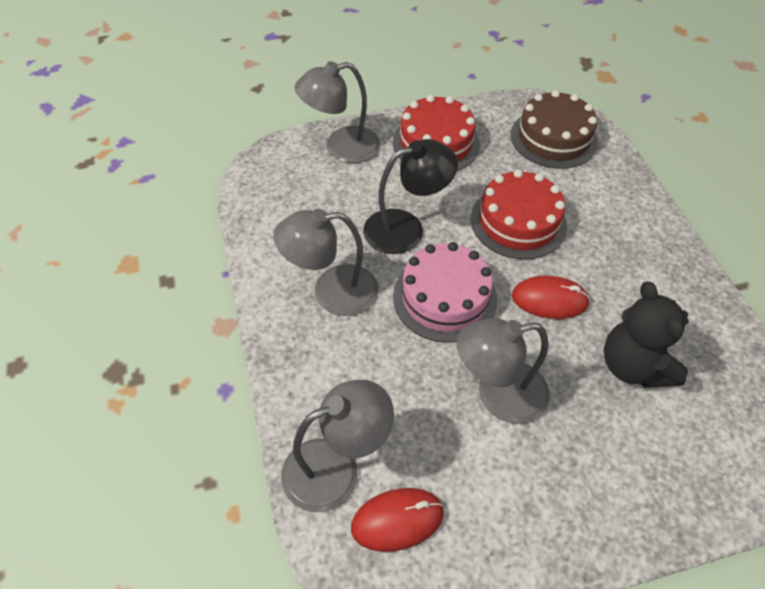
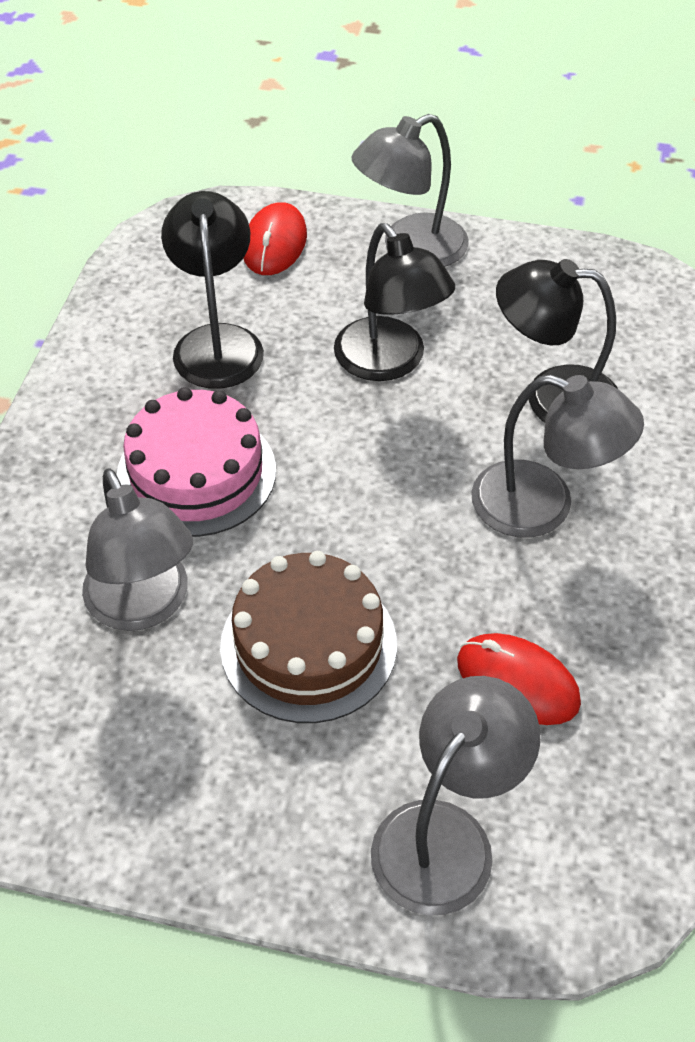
black lamp: [363,139,458,254] = 1 -> [161,191,264,389] [334,223,455,381] [496,259,618,423] = 3
black teddy bear: [604,281,689,388] = 1 -> none = 0
red cake: [393,95,480,171] [471,170,567,259] = 2 -> none = 0

